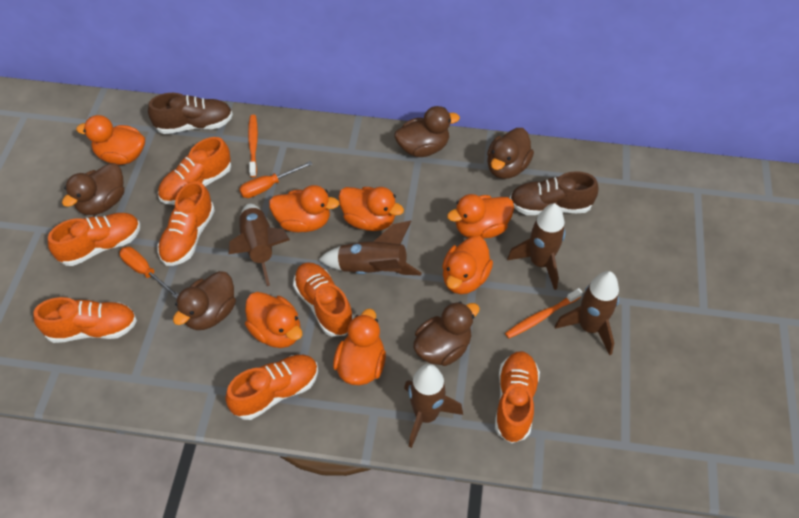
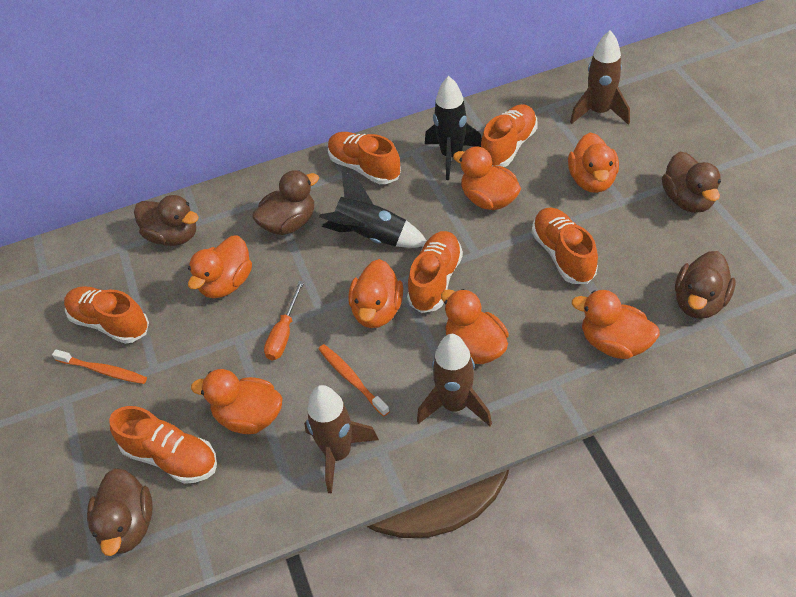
black rocket: none = 0 -> [319,171,426,248] [425,76,482,180] = 2
brown rocket: [228,203,290,286] [318,221,422,275] [404,364,463,448] [507,203,565,290] [555,271,619,356] = 5 -> [304,385,379,494] [417,334,492,426] [570,30,630,125] = 3
brown shoe: [148,93,233,134] [510,171,598,215] = 2 -> none = 0
orange screwdriver: [119,247,179,299] [239,161,313,198] = 2 -> [264,281,304,360] = 1
orange shoe: [33,297,137,343] [48,213,140,266] [157,181,215,266] [158,137,231,205] [225,355,318,420] [293,262,354,337] [495,351,540,443] = 7 -> [64,286,149,344] [109,406,217,484] [328,132,401,184] [407,231,463,313] [481,104,538,167] [532,208,598,284] = 6

